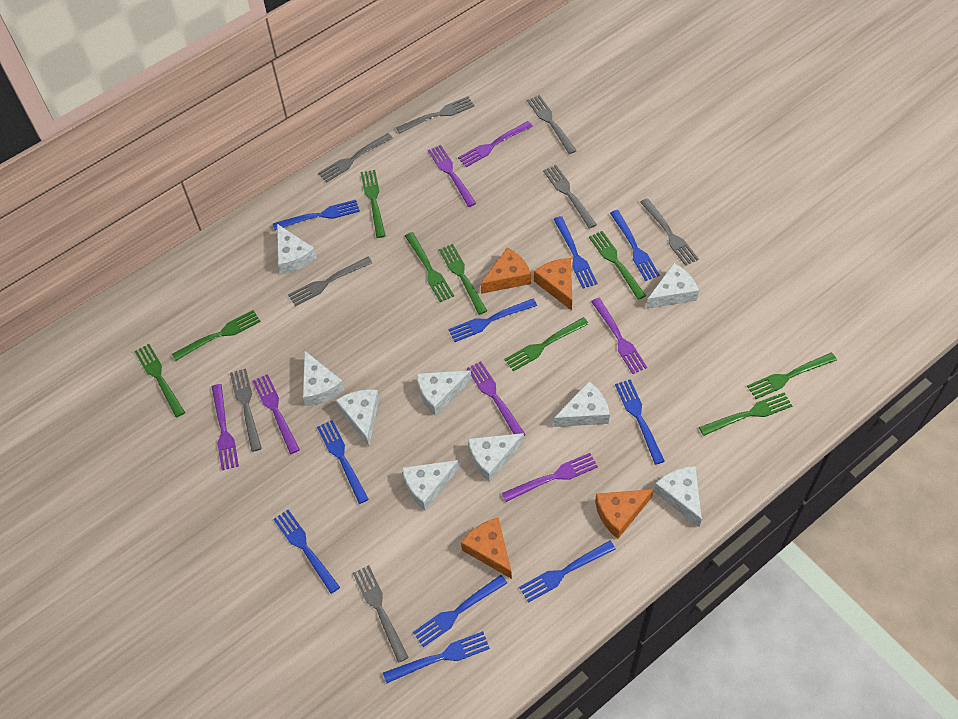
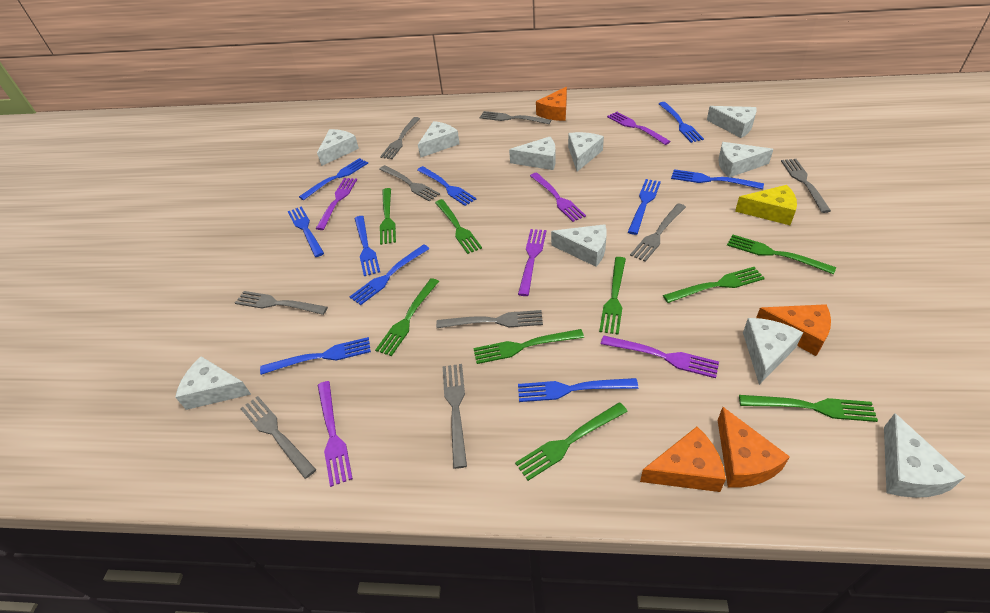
grey fork: [230,368,262,452] [288,257,372,306] [318,133,393,183] [353,565,409,663] [396,96,475,133] [527,95,577,154] [543,165,597,229] [640,198,699,266] = 8 -> [235,291,328,315] [240,396,316,479] [379,165,440,201] [380,117,420,159] [436,310,543,328] [443,364,467,469] [479,111,551,124] [630,203,686,262] [781,159,831,213] = 9
purple fork: [212,384,239,470] [253,374,300,454] [428,145,476,207] [458,121,533,167] [467,361,526,436] [502,453,598,502] [591,298,647,374] = 7 -> [316,178,357,230] [318,381,353,487] [518,229,546,296] [530,172,586,222] [601,335,719,378] [607,112,671,145] = 6
white cheese: [277,224,317,274] [303,350,345,406] [336,389,379,446] [402,460,459,510] [417,370,472,416] [468,433,524,482] [554,381,610,427] [646,263,699,309] [654,466,702,527] = 9 -> [175,356,251,410] [317,129,359,166] [418,121,460,158] [509,137,556,170] [551,224,607,267] [568,132,604,172] [707,106,757,138] [718,142,773,177] [743,318,803,385] [884,413,965,498] = 10
yellow cheese: none = 0 -> [735,185,797,225] = 1

